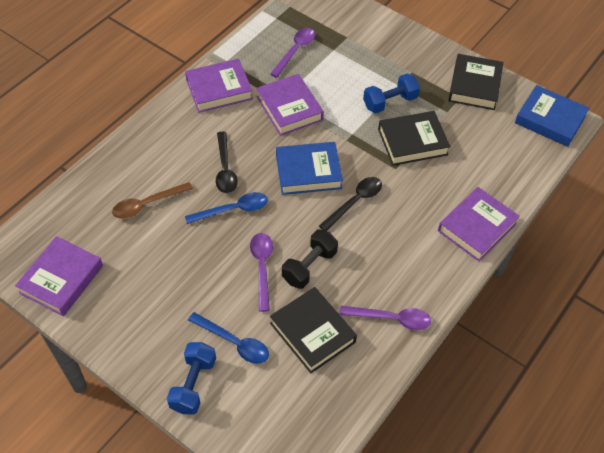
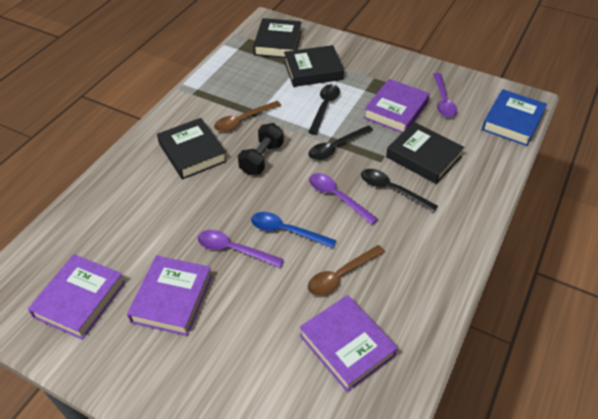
black book: [270,287,357,373] [378,111,451,166] [448,54,503,110] = 3 -> [157,118,227,180] [253,18,302,58] [284,45,344,87] [386,122,464,184] = 4
black spoon: [216,131,238,193] [319,177,382,231] = 2 -> [308,84,340,135] [309,126,373,160] [361,169,438,212] = 3
blue book: [276,142,343,195] [515,85,589,147] = 2 -> [482,89,547,146] = 1
blue dumbbell: [167,342,216,415] [363,74,420,113] = 2 -> none = 0
blue spoon: [185,192,268,224] [188,312,269,364] = 2 -> [251,212,336,248] = 1
brown spoon: [112,182,193,219] = 1 -> [214,101,281,132] [308,245,385,296] = 2

